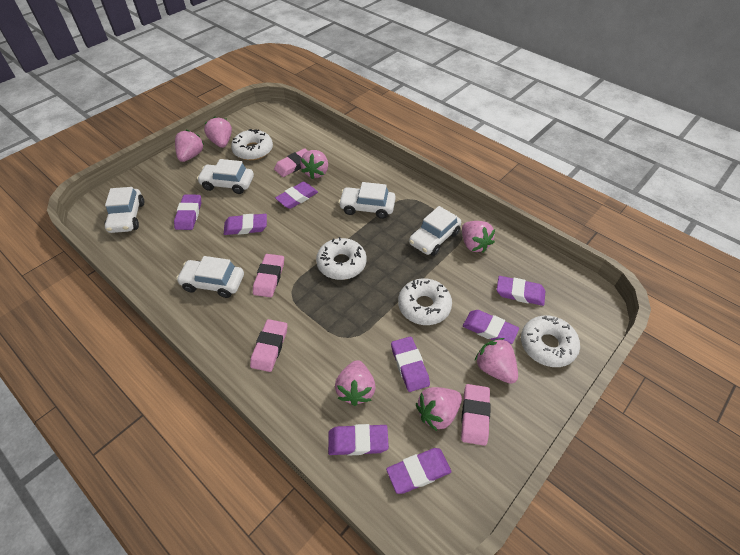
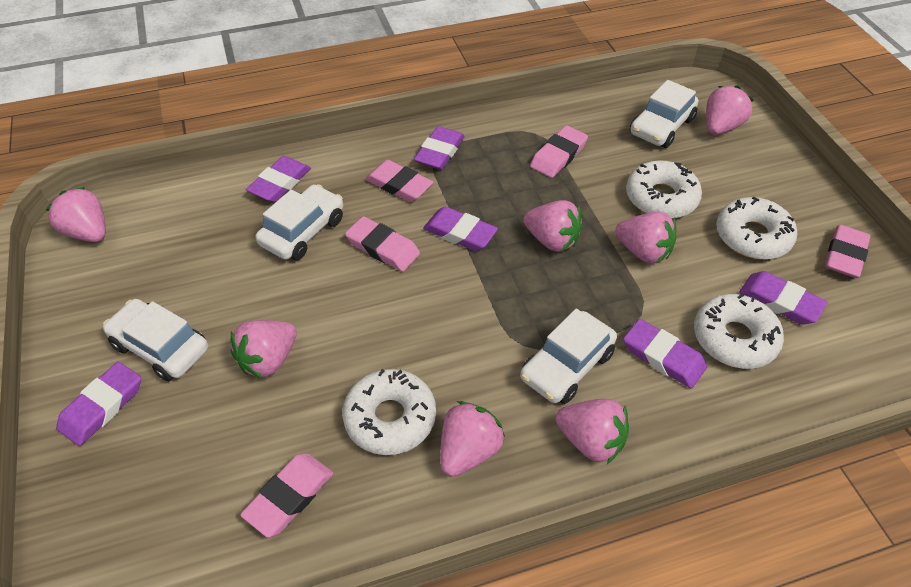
pink eraser: [250,319,287,372] [253,254,284,297] [274,148,308,177] [461,384,491,446] = 4 -> [240,453,333,537] [345,216,420,271] [365,160,434,202] [530,126,588,178] [825,225,871,278] = 5
purple eraser: [174,194,201,230] [224,214,267,235] [275,182,318,209] [328,424,389,456] [386,448,452,494] [391,337,430,392] [463,310,519,344] [497,276,545,306] = 8 -> [56,362,141,446] [246,156,311,202] [414,126,465,170] [423,206,498,251] [623,319,707,388] [739,271,827,324] = 6
white car: [105,187,144,233] [176,256,244,298] [197,159,254,194] [338,182,396,219] [409,206,461,256] = 5 -> [103,299,208,381] [256,184,343,260] [520,309,617,404] [630,80,699,148] = 4

